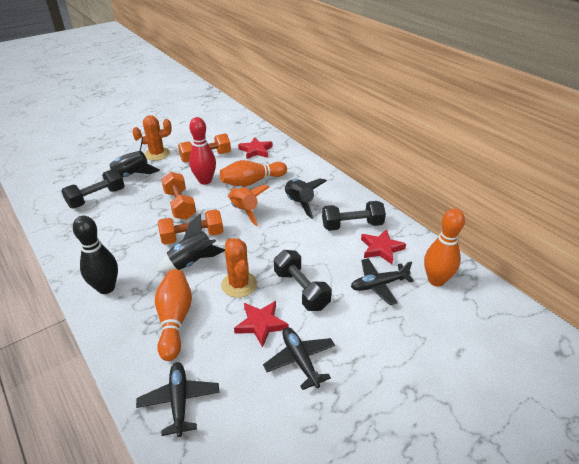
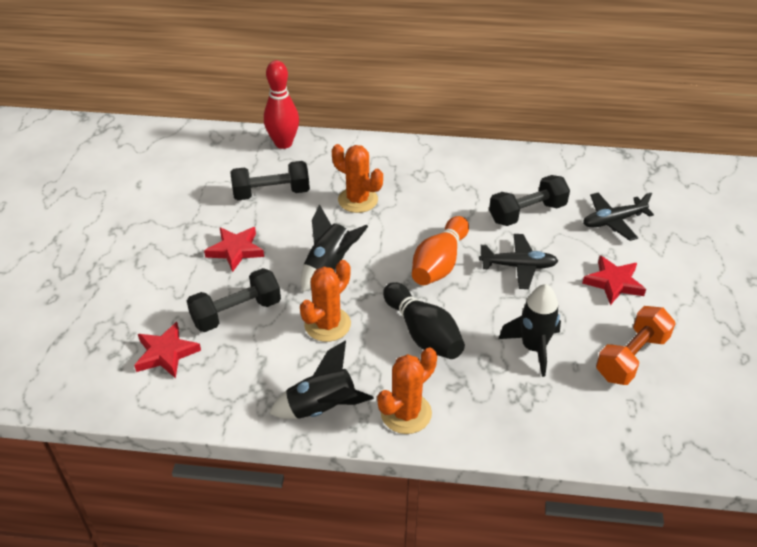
black plane: [136,362,220,437] [263,328,335,390] [351,258,414,305] = 3 -> [479,234,558,289] [583,193,654,241] = 2
orange bowling pin: [155,269,192,361] [220,160,287,187] [424,208,465,287] = 3 -> [412,216,469,285] = 1
orange cactus: [133,115,172,161] [221,238,257,298] = 2 -> [300,260,351,342] [332,144,383,213] [377,347,437,434] = 3
orange dumbbell: [158,209,224,245] [161,172,196,220] [178,134,231,162] = 3 -> [596,306,676,385] = 1
orange rocket: [228,185,269,226] = 1 -> none = 0

